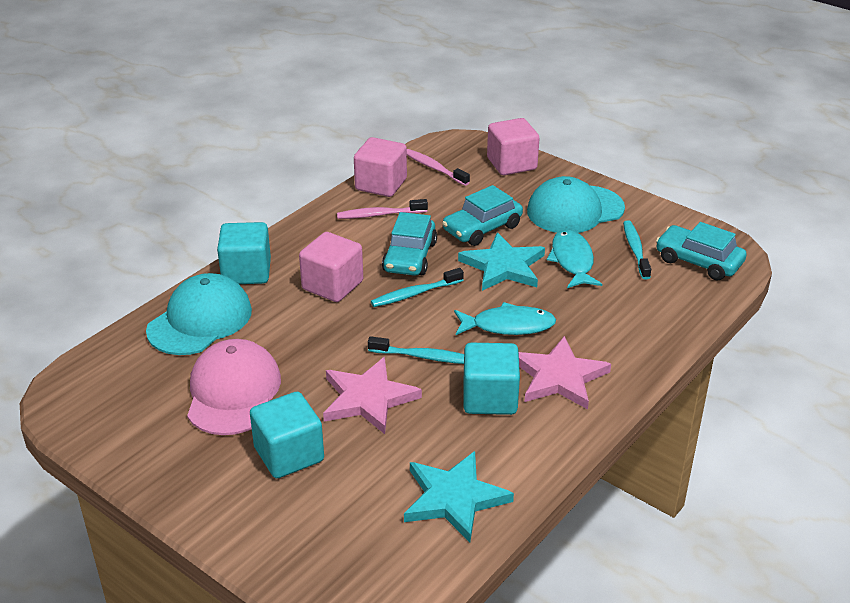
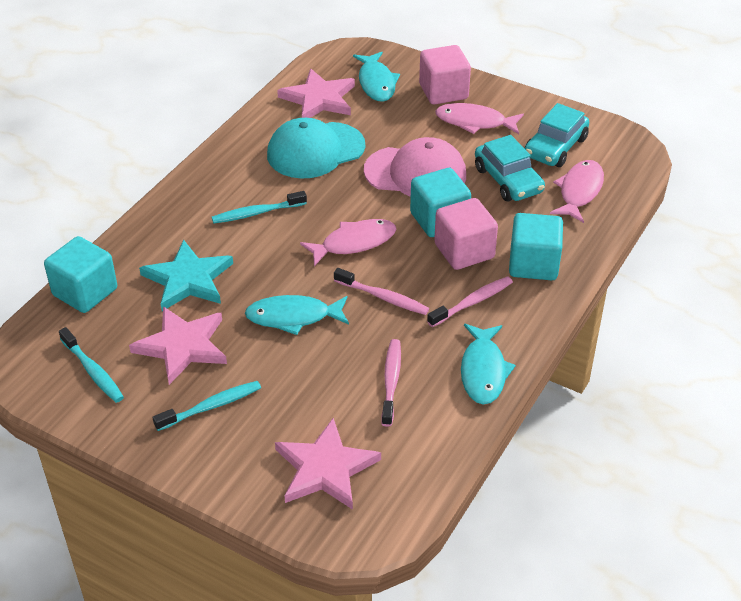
pink cube: [299,232,363,302] [354,137,407,197] [487,118,540,175] = 3 -> [419,45,471,104] [434,198,498,270] = 2
pink fish: none = 0 -> [300,219,396,266] [435,103,524,134] [550,160,604,223] = 3
pink star: [323,357,422,434] [519,336,611,409] = 2 -> [129,306,227,385] [275,418,381,510] [277,69,355,118] = 3
pink toothbrush: [337,199,428,219] [407,149,470,186] = 2 -> [334,268,429,315] [381,339,401,427] [427,276,513,327] = 3
turquoise cap: [146,273,252,355] [527,176,625,233] = 2 -> [267,118,365,179] = 1
turquoise car: [382,212,437,276] [442,185,523,246] [656,222,747,280] = 3 -> [475,135,545,202] [525,103,589,167] = 2
turquoise fish: [454,302,556,335] [547,229,602,288] = 2 -> [245,295,349,335] [353,52,400,102] [461,324,516,404] = 3
turquoise star: [404,451,514,542] [458,232,545,291] = 2 -> [139,240,233,311] = 1

